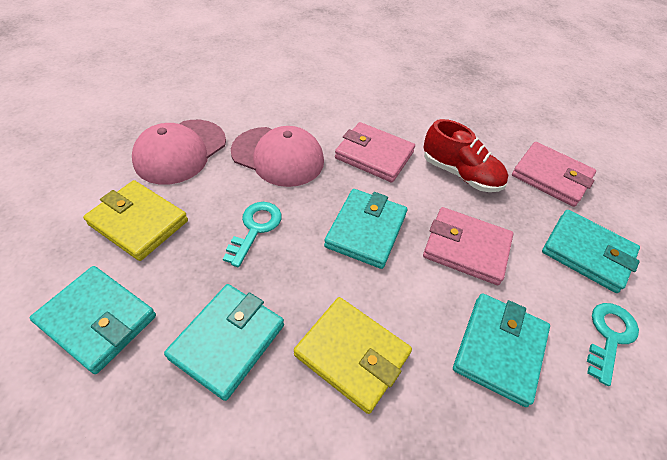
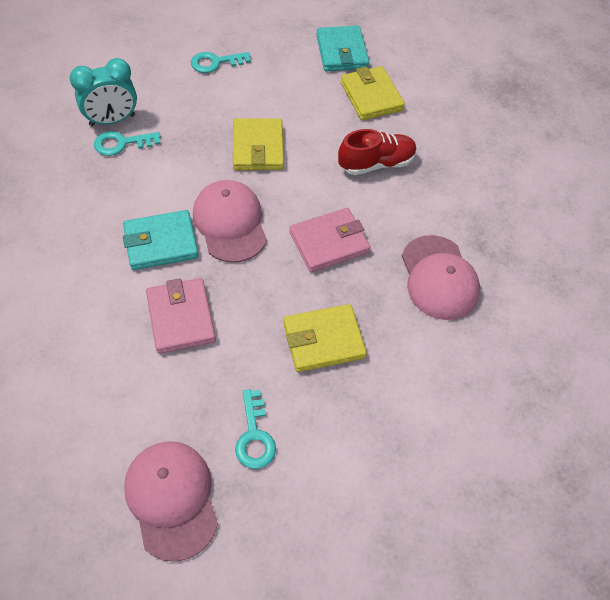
pink cap: [132,120,226,184] [231,126,324,187] = 2 -> [124,441,218,562] [193,180,267,263] [402,235,480,320] = 3
pink wallet: [335,122,415,183] [423,207,513,285] [512,142,596,207] = 3 -> [146,278,216,354] [289,208,371,272] = 2
turquoise clock: none = 0 -> [70,58,137,126] = 1
turquoise key: [223,202,282,267] [587,303,639,386] = 2 -> [94,131,161,156] [191,52,251,73] [235,389,276,469] = 3
turquoise wallet: [30,266,156,374] [164,284,284,401] [324,189,407,269] [453,293,550,407] [542,210,640,293] = 5 -> [123,210,199,270] [316,26,369,71] = 2
yellow wallet: [83,180,188,261] [294,297,412,414] = 2 -> [233,119,284,170] [283,304,367,372] [340,66,405,120] = 3

